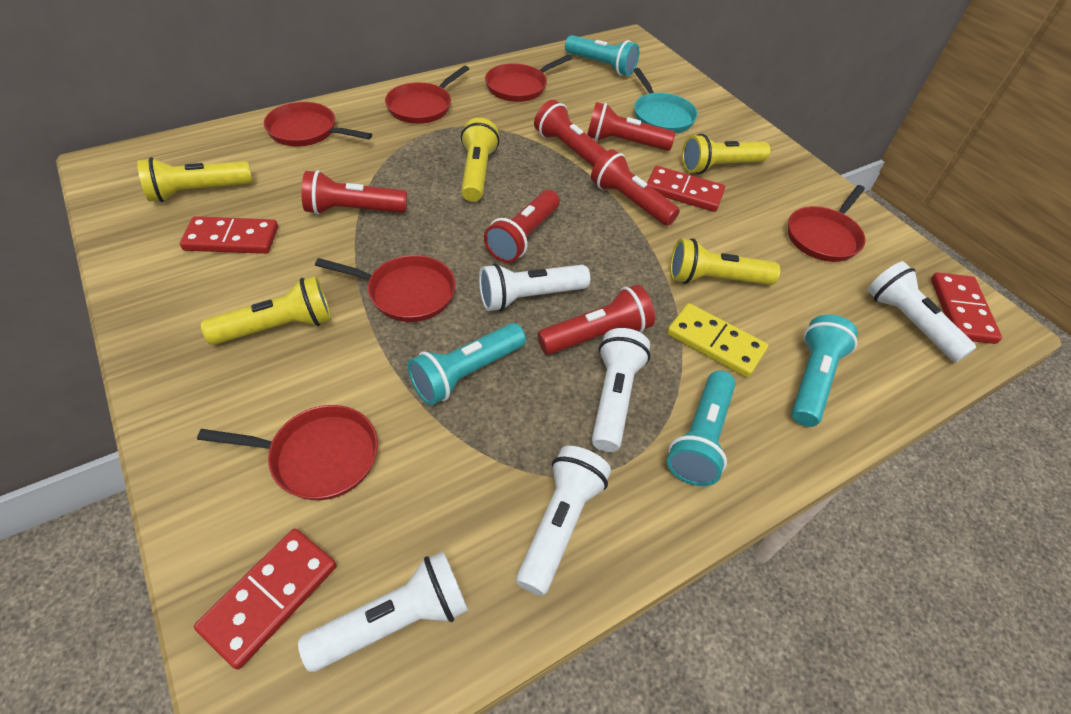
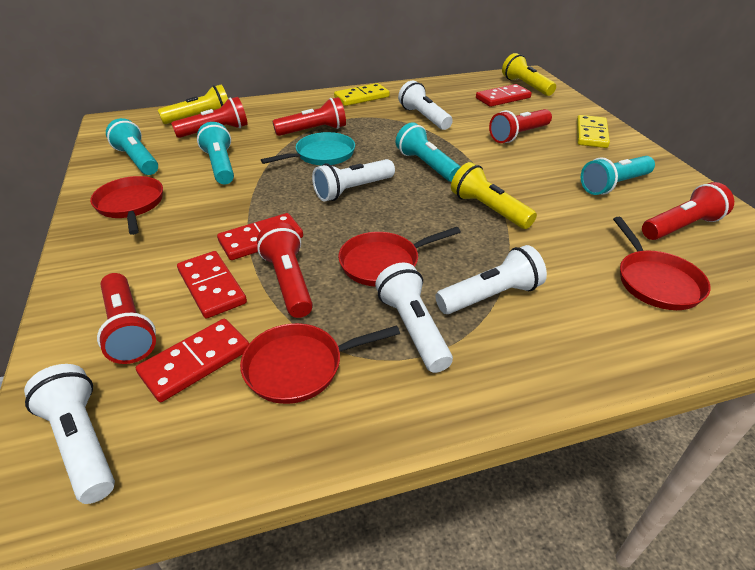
red pan: [197,405,378,500] [264,102,372,146] [315,255,456,322] [385,65,469,124] [485,54,572,102] [788,185,866,262] = 6 -> [90,176,163,235] [240,323,400,404] [338,227,461,287] [613,217,711,310] = 4
yellow domino: [667,303,768,378] = 1 -> [334,83,390,106] [577,115,610,148] = 2
yellow flashlight: [137,157,253,202] [201,276,332,345] [461,118,499,202] [670,238,780,285] [682,134,771,174] = 5 -> [158,85,228,124] [451,162,537,229] [502,53,556,96] = 3

